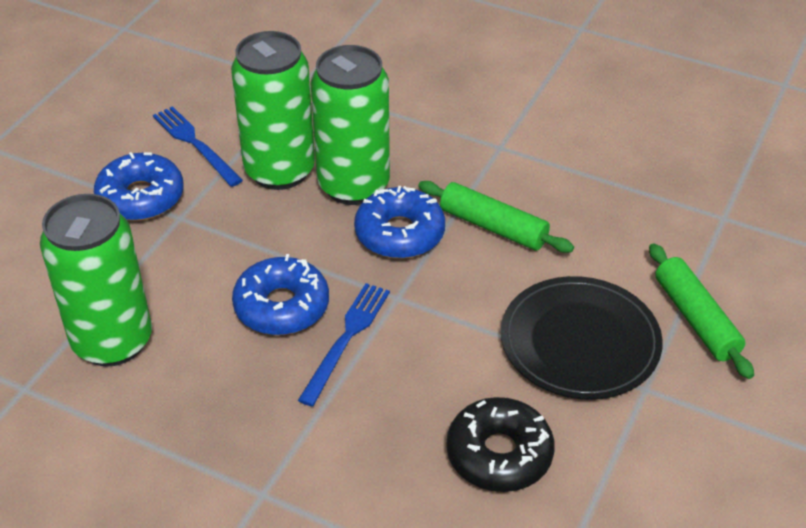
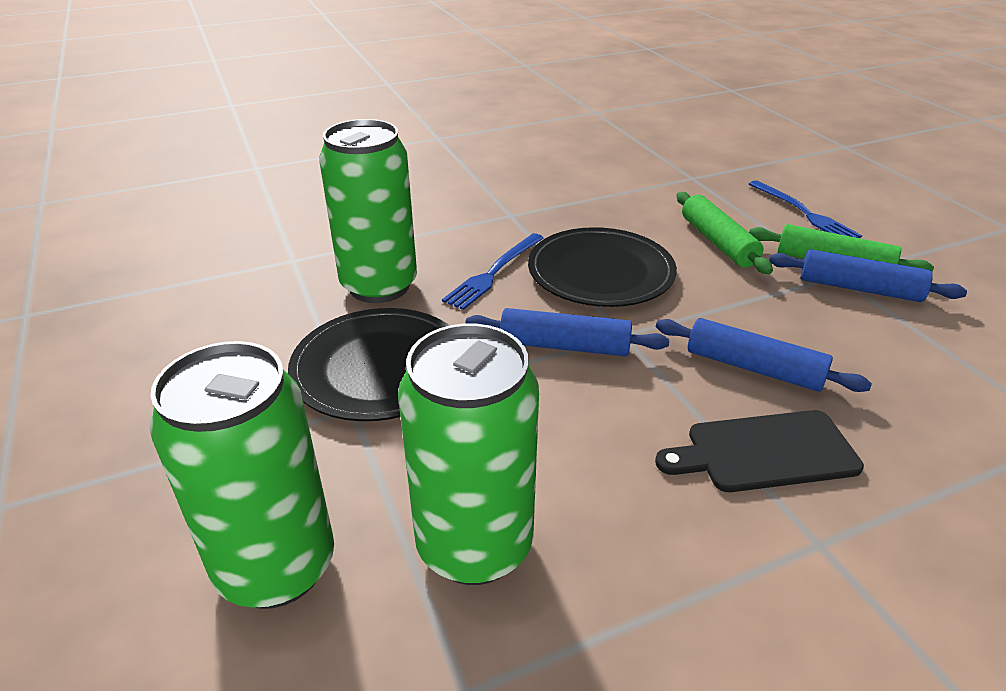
black cutting board: none = 0 -> [655,410,864,492] = 1
black donut: [446,397,555,492] = 1 -> none = 0
black plate: [501,276,663,399] = 1 -> [288,308,450,421] [528,227,677,307] = 2
blue donut: [94,152,184,221] [232,254,329,335] [354,186,445,258] = 3 -> none = 0
blue rolling pin: none = 0 -> [466,308,669,356] [656,318,872,392] [769,249,967,302] = 3

